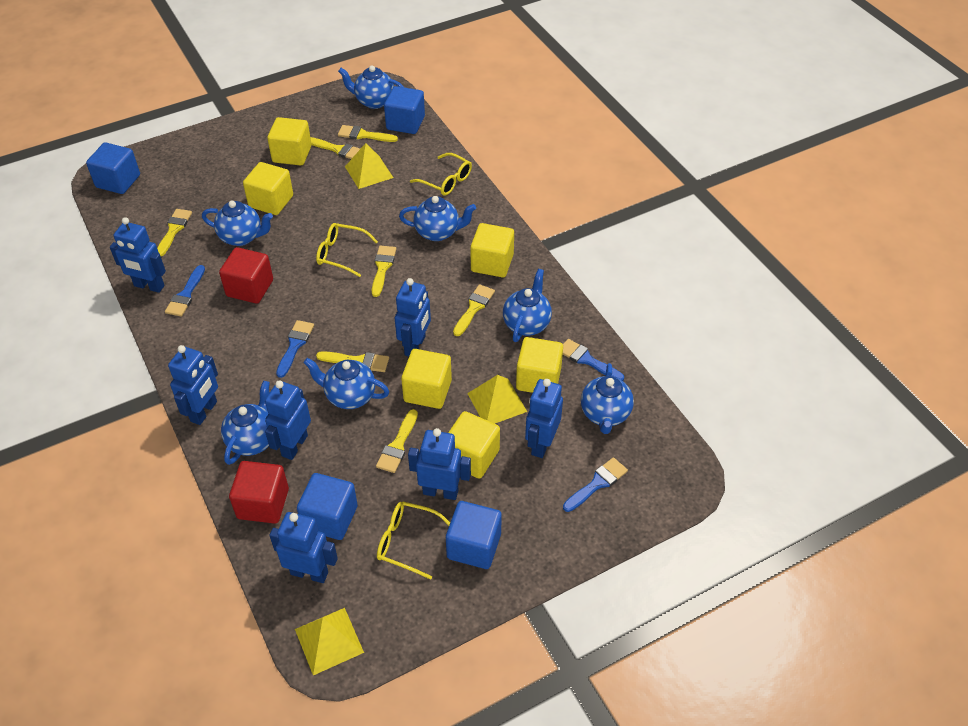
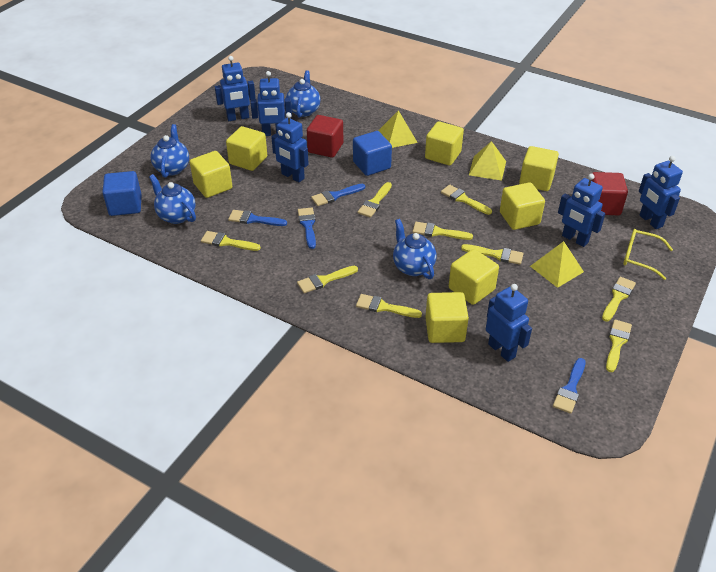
blue cube: [86,142,140,194] [297,473,358,540] [384,86,425,134] [446,501,502,569] = 4 -> [102,171,142,216] [353,131,392,176] = 2
blue robot: [110,217,166,293] [168,345,218,425] [265,380,311,460] [269,512,338,583] [395,278,431,356] [408,428,471,500] [525,379,563,458] = 7 -> [215,56,256,121] [250,71,292,136] [271,112,309,182] [486,284,532,362] [558,174,605,247] [639,156,683,229] = 6
blue teapot: [202,201,273,246] [221,381,270,465] [304,358,389,409] [338,65,404,109] [399,196,476,241] [503,269,552,342] [581,363,634,434] = 7 -> [149,174,196,224] [150,124,189,178] [286,70,320,118] [393,219,436,279] = 4
yellow brush: [157,209,192,256] [310,137,360,159] [316,351,389,372] [338,125,398,142] [372,246,396,297] [376,409,418,473] [453,284,495,336] = 7 -> [201,231,261,251] [297,266,358,293] [356,294,422,318] [357,182,392,218] [412,222,473,240] [441,185,492,215] [461,244,524,265] [602,277,636,322] [606,319,632,372] = 9
yellow cube: [243,162,293,215] [267,117,312,165] [401,349,452,409] [448,411,500,479] [470,223,514,277] [516,337,563,393] = 6 -> [190,151,232,198] [226,126,267,171] [425,121,464,166] [425,292,469,343] [449,249,499,305] [500,182,545,230] [519,146,559,191] = 7
yellow glasses: [316,223,378,277] [377,501,450,580] [410,153,472,196] = 3 -> [623,229,673,280] = 1

